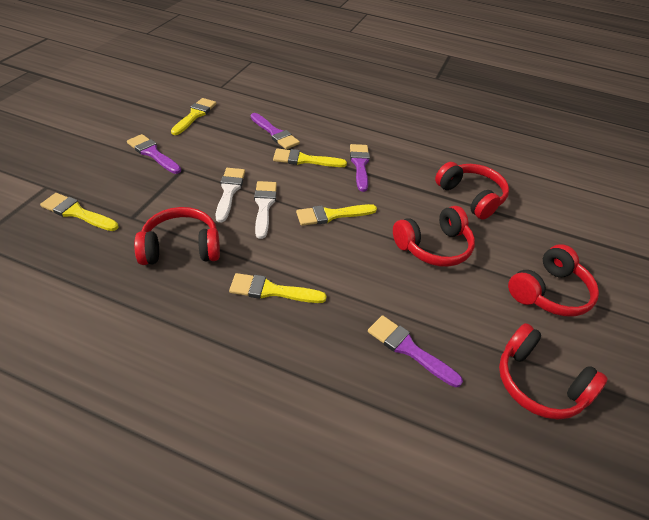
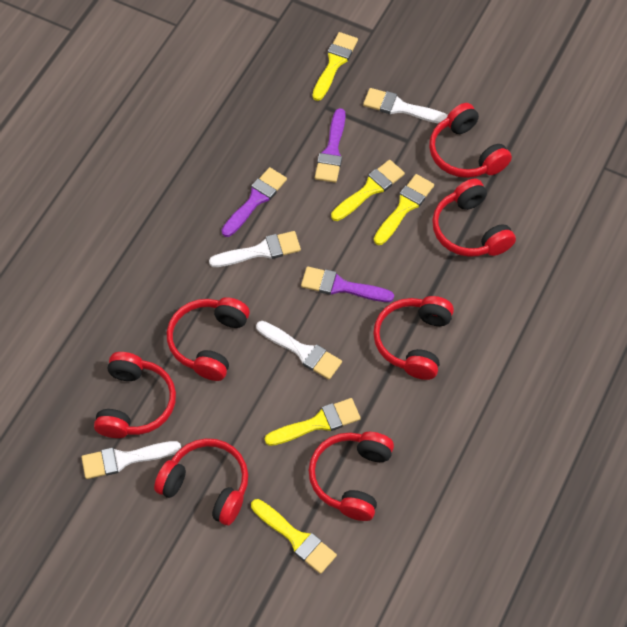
purple brush: [127,134,181,174] [251,113,300,149] [350,144,370,192] [368,315,463,387] = 4 -> [222,167,287,237] [301,267,394,302] [315,108,346,183] = 3
red headphones: [134,207,220,265] [393,206,475,267] [435,162,509,220] [499,323,608,420] [508,244,599,316] = 5 -> [94,352,176,438] [154,438,248,525] [167,297,250,381] [308,432,394,521] [373,296,454,380] [429,103,512,178] [432,178,516,257] = 7
white brush: [216,168,245,222] [254,181,277,239] = 2 -> [81,441,181,479] [209,231,301,267] [256,321,342,380] [363,88,448,124] = 4

